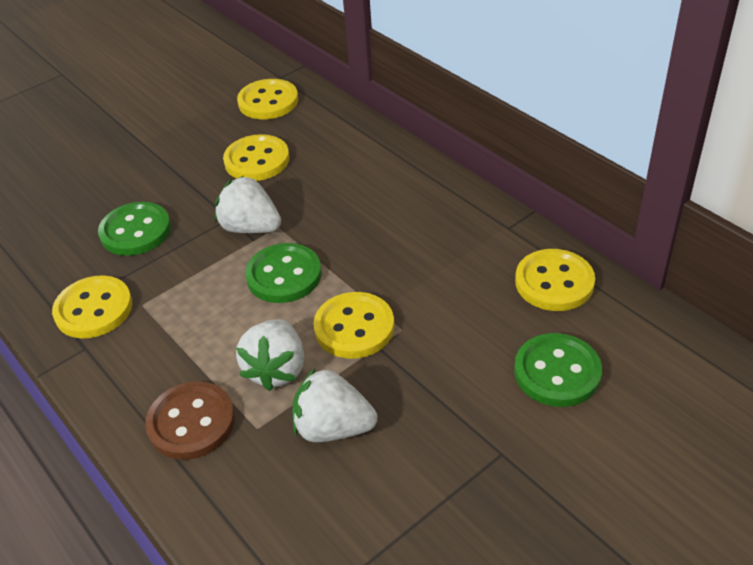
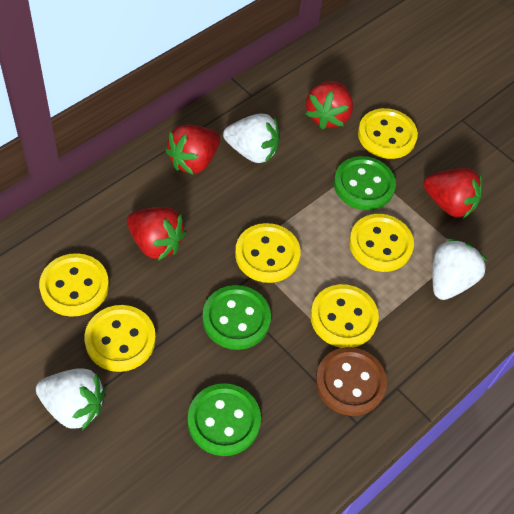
red strawberry: none = 0 -> [127,207,186,261] [165,125,220,175] [306,81,353,129] [423,168,482,219] = 4
yellow button: [52,275,133,339] [223,134,289,181] [237,79,298,119] [313,292,394,358] [515,249,595,311] = 5 -> [39,253,109,317] [84,305,156,372] [235,223,301,283] [310,284,379,348] [349,214,414,272] [358,108,418,159] = 6

